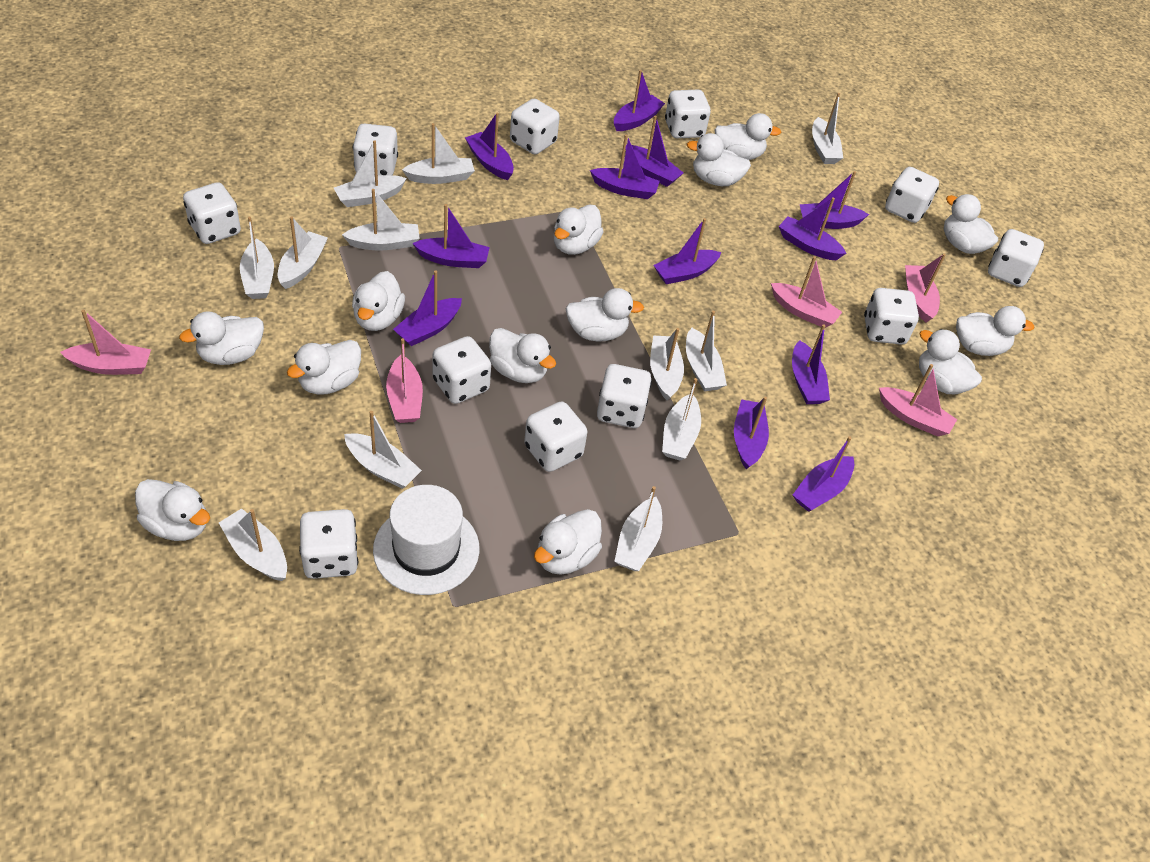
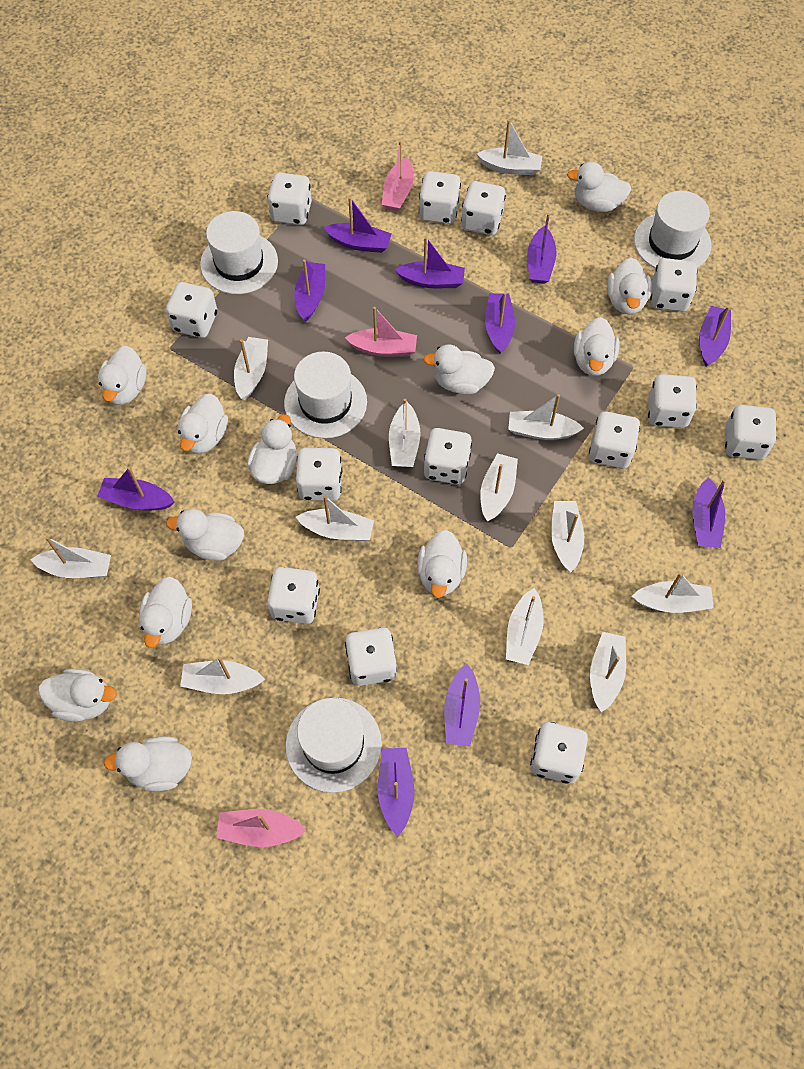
pink boat: [60,310,151,375] [386,338,423,423] [771,256,842,328] [879,364,957,437] [905,254,946,323] = 5 -> [216,809,307,847] [345,307,417,356] [382,141,414,211] = 3
purple boat: [393,270,462,346] [412,204,490,268] [465,113,514,180] [590,134,660,199] [614,70,665,131] [625,116,683,187] [654,218,721,284] [734,397,769,469] [779,197,847,260] [792,324,830,404] [793,436,854,512] [799,171,869,229] = 12 -> [97,467,175,510] [294,260,325,322] [324,197,391,253] [378,748,414,836] [395,237,465,288] [444,664,480,746] [485,292,515,354] [527,213,557,284] [692,477,726,548] [699,306,731,367] = 10
white dice: [183,182,241,244] [299,509,358,579] [353,123,398,176] [433,336,491,404] [510,99,560,154] [524,401,587,472] [597,364,652,428] [665,90,711,138] [864,288,919,345] [885,167,939,223] [988,229,1044,287] = 11 -> [166,282,217,338] [267,172,312,225] [267,567,320,624] [296,448,342,501] [345,628,397,686] [419,171,461,224] [424,428,472,485] [461,181,506,235] [530,722,588,784] [589,411,640,469] [648,374,697,428] [650,258,697,312] [725,405,777,460] = 13
white duck: [135,479,210,541] [179,312,264,365] [287,340,361,395] [352,271,405,331] [489,328,556,383] [534,509,602,575] [554,205,604,255] [566,288,644,341] [687,133,751,186] [715,113,781,160] [919,329,982,394] [944,194,998,254] [956,306,1035,356] = 13 -> [38,669,117,722] [98,345,147,405] [104,736,192,791] [139,576,192,648] [166,509,244,561] [178,394,228,454] [247,414,297,484] [417,530,467,598] [423,344,495,395] [567,162,631,212] [574,317,619,376] [607,257,652,315] = 12
white hat: [373,485,480,595] = 1 -> [200,211,278,294] [284,351,367,438] [285,697,382,793] [634,191,711,269] = 4

